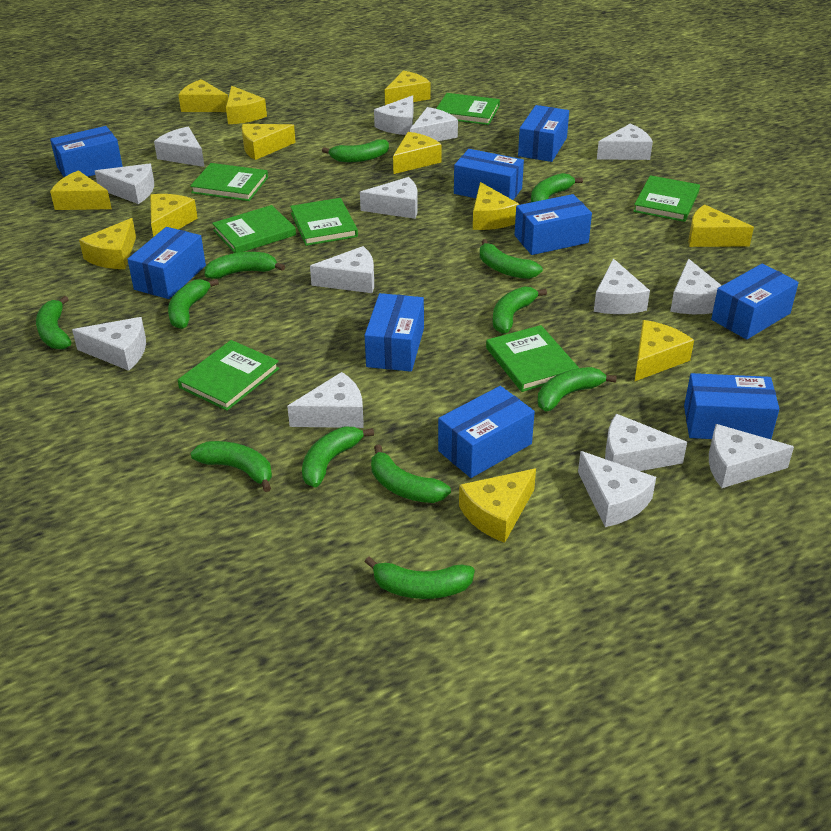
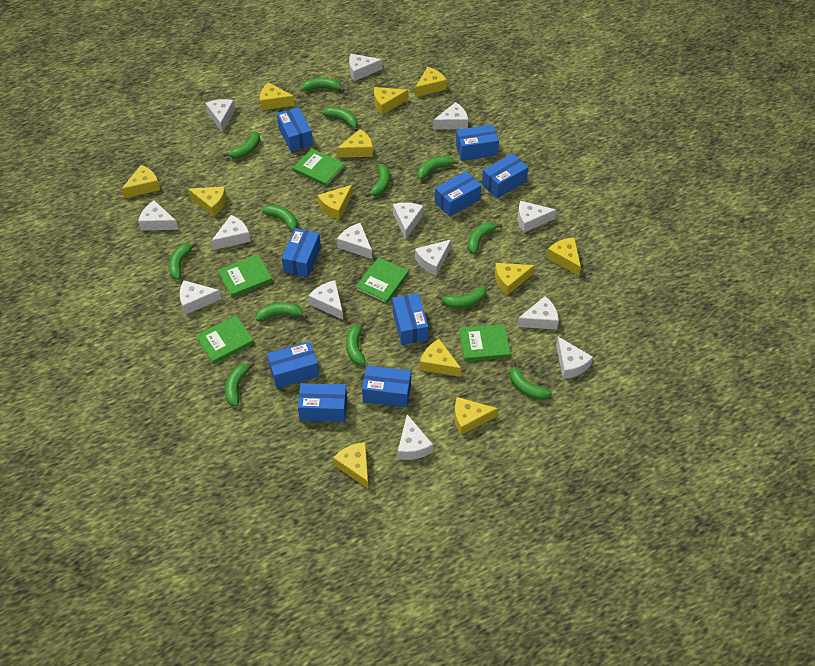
green banana: [36,296,71,349] [168,278,219,329] [191,441,272,492] [205,252,285,279] [302,427,374,488] [322,139,389,162] [365,556,475,599] [371,444,451,503] [480,239,543,279] [493,286,547,334] [531,173,583,202] [538,367,617,411] = 12 -> [168,242,198,280] [223,131,260,159] [225,362,255,406] [256,302,307,321] [262,205,298,234] [302,78,345,92] [322,107,358,132] [346,321,366,365] [365,164,390,198] [417,156,459,180] [437,287,486,308] [468,222,502,254] [510,362,552,400] = 13
green book: [178,340,279,411] [190,163,268,201] [212,205,296,253] [290,198,358,246] [436,93,500,125] [486,325,579,392] [633,175,700,222] = 7 -> [196,315,254,364] [218,254,273,297] [293,148,345,187] [356,257,408,304] [459,324,511,361] = 5

